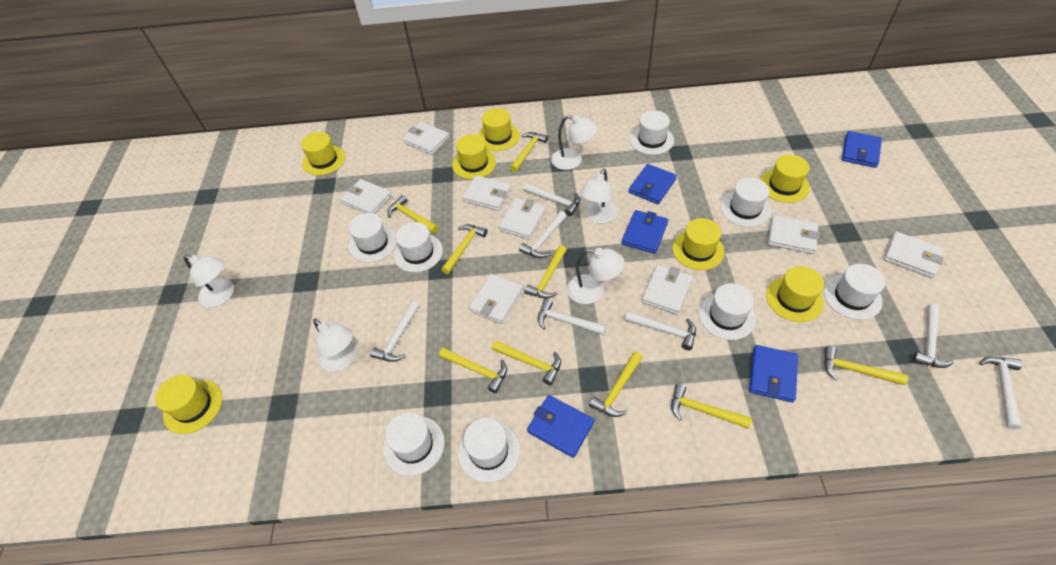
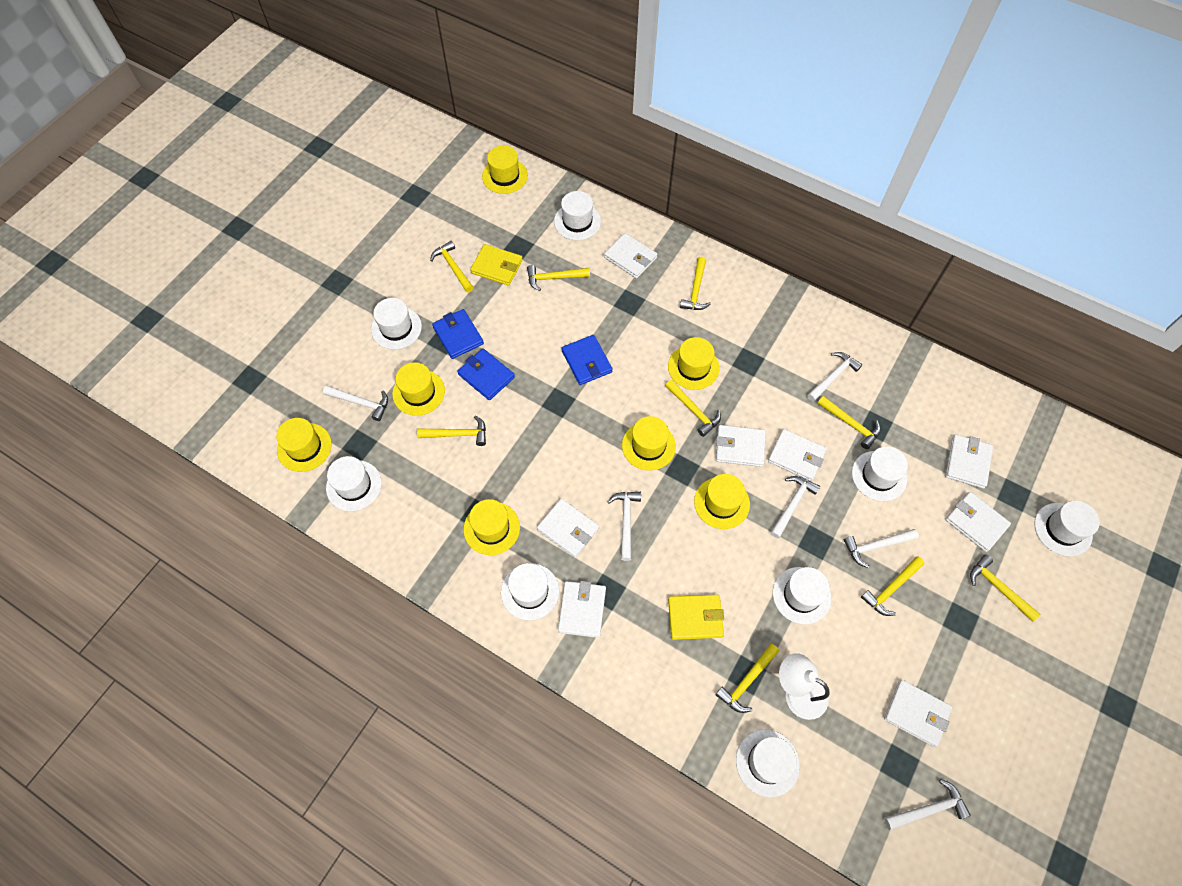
blue wallet: [527,395,594,458] [622,210,668,254] [629,164,677,204] [749,345,798,402] [842,131,882,168] = 5 -> [432,309,484,359] [457,349,515,400] [562,335,613,385] = 3
white hammer: [370,301,419,362] [519,211,567,258] [524,183,580,216] [537,299,607,335] [625,311,696,350] [912,304,954,368] [979,356,1022,430] = 7 -> [323,385,388,421] [607,492,641,561] [770,476,820,538] [807,352,862,402] [844,529,919,568] [884,779,971,830] = 6
white lamp: [183,255,234,307] [313,318,357,371] [551,115,598,170] [567,248,625,304] [580,169,618,223] = 5 -> [779,653,829,720] = 1
yellow wallet: none = 0 -> [470,244,523,286] [668,595,724,640] = 2

